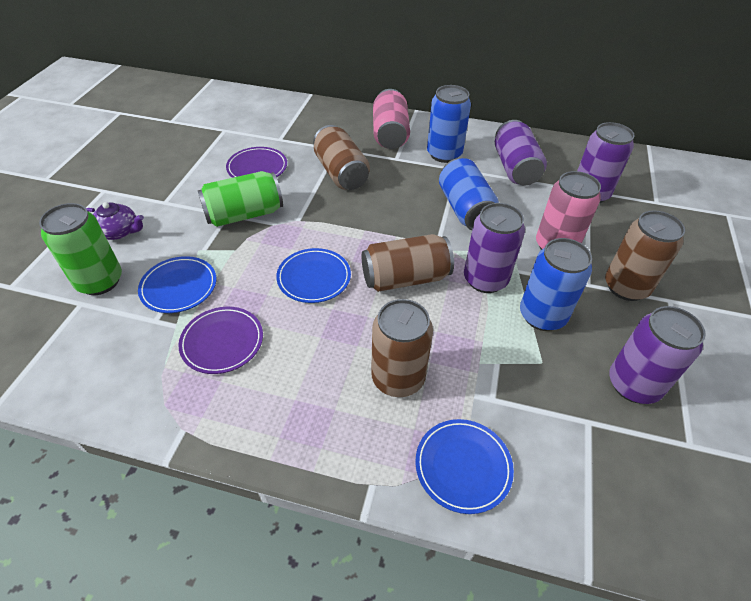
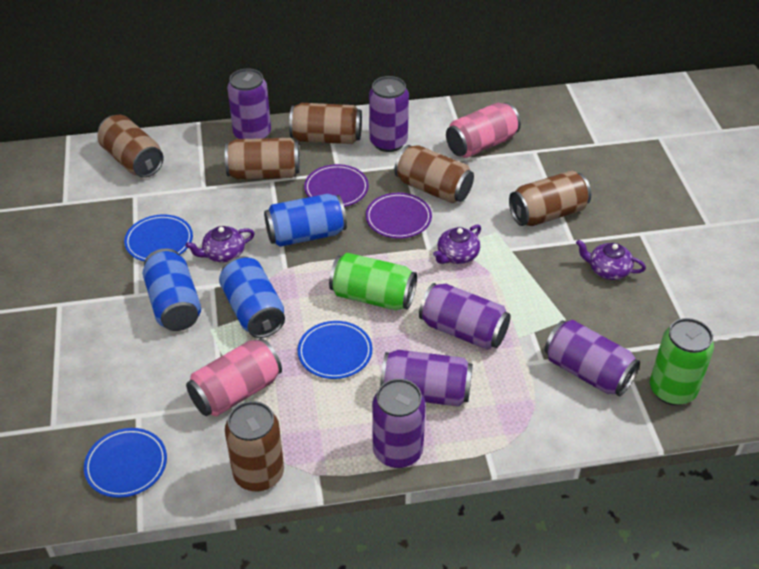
brown can: [313,125,370,190] [362,234,454,292] [371,299,433,397] [605,210,685,301] = 4 -> [97,115,164,178] [225,138,300,179] [225,401,284,491] [289,103,362,144] [394,145,474,203] [509,171,591,226] = 6
purple can: [464,203,525,293] [495,120,547,185] [577,122,634,203] [609,306,706,404] = 4 -> [227,68,271,139] [369,76,409,152] [372,379,426,468] [380,350,473,407] [419,283,511,350] [544,320,640,397] = 6
purple teapot: [86,202,144,240] = 1 -> [186,226,255,263] [433,224,481,264] [576,240,646,280] = 3

